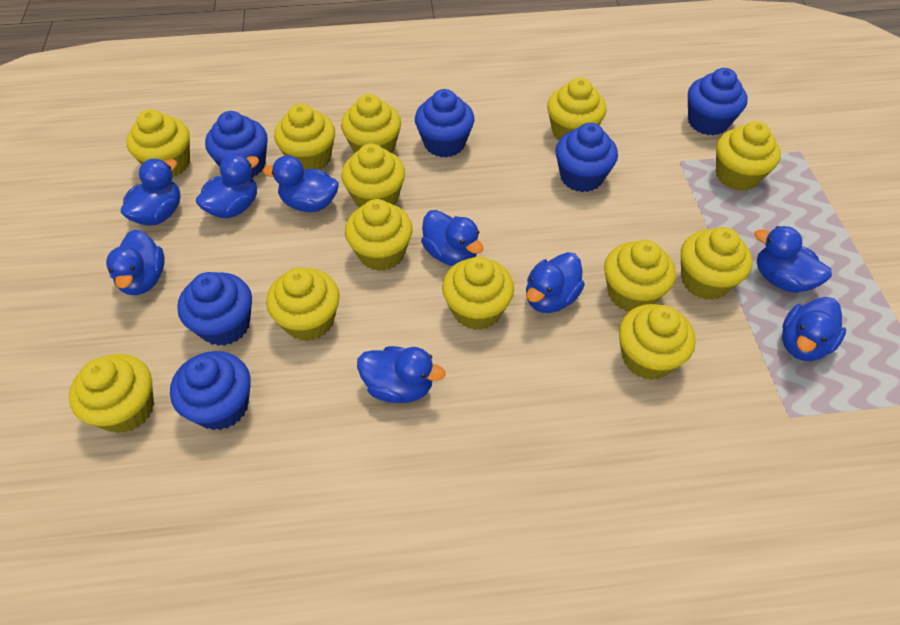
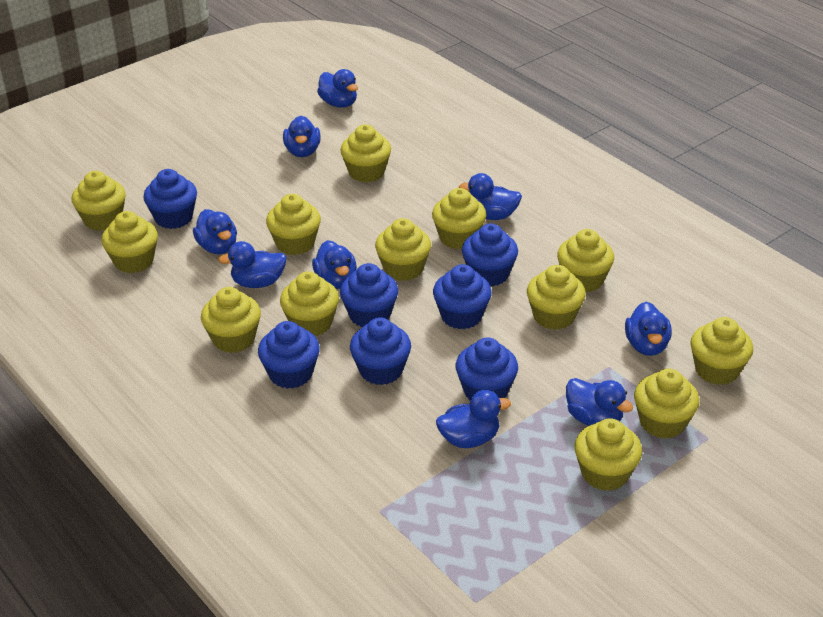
blue cupcake: [170,351,251,430] [177,272,252,346] [205,111,268,178] [415,89,474,158] [555,123,618,192] [688,68,748,135] = 6 -> [143,169,197,229] [258,321,320,389] [340,263,398,327] [350,317,411,385] [433,264,492,329] [456,337,518,400] [462,224,518,287] = 7

